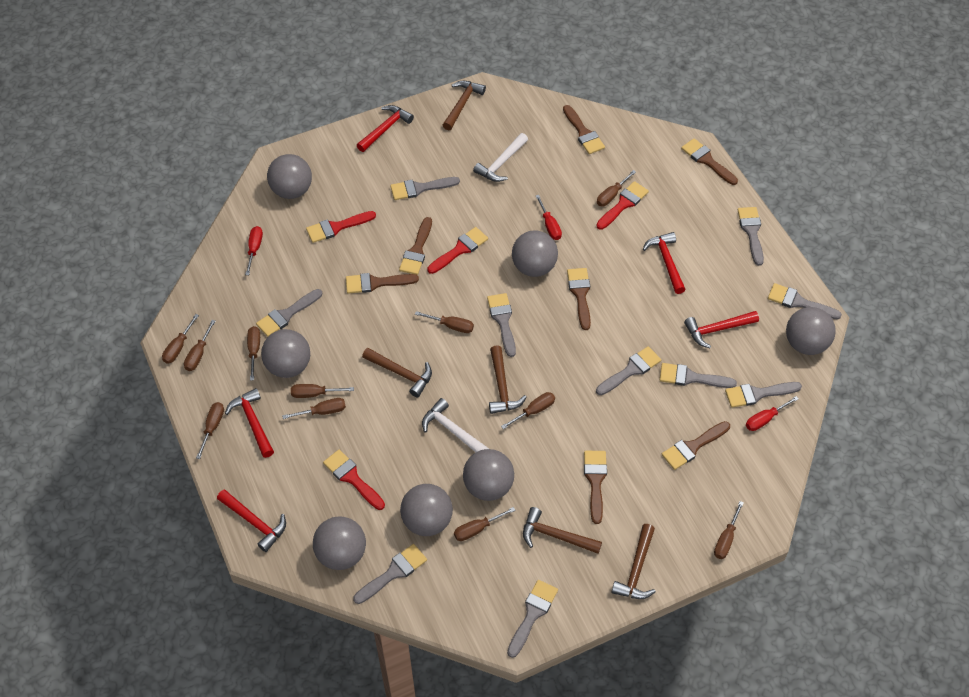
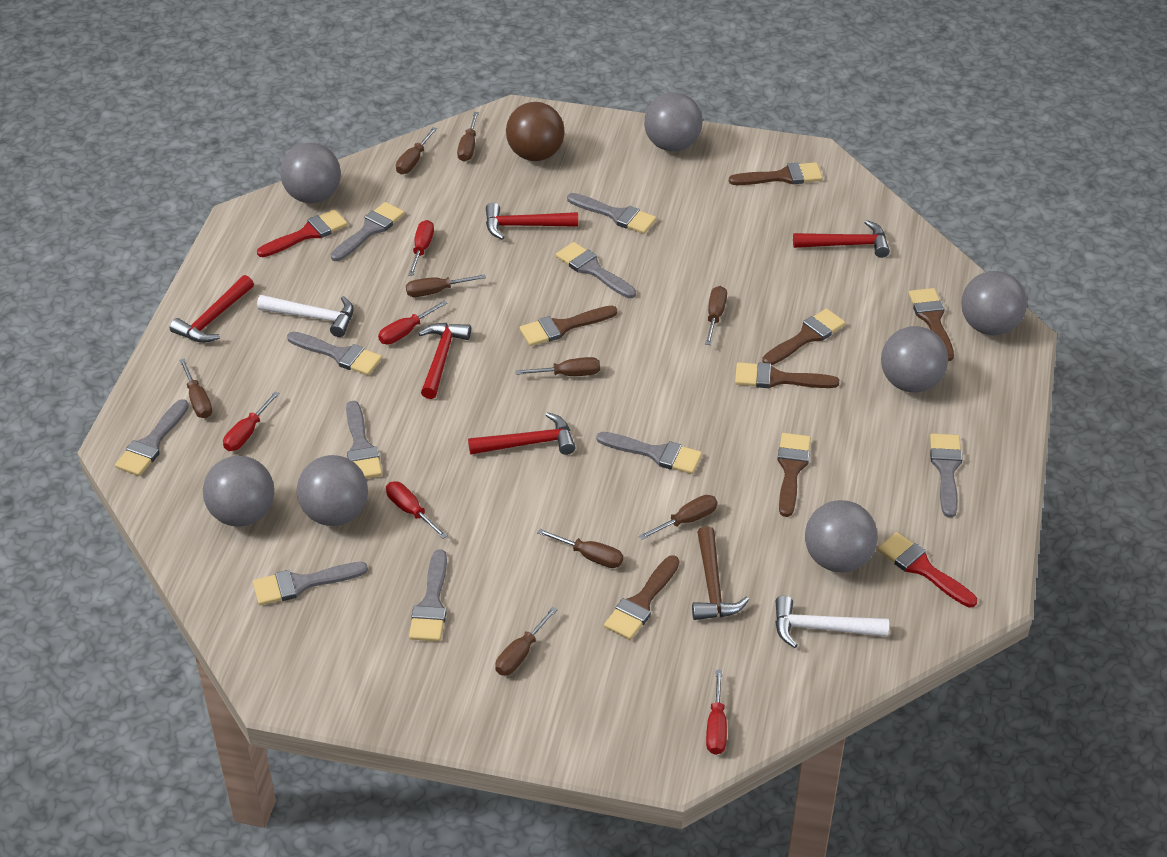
brown ball: none = 0 -> [506,102,565,161] = 1
brown hammer: [362,348,432,397] [443,81,486,130] [489,345,527,414] [523,507,602,554] [611,524,656,599] = 5 -> [692,526,749,620] = 1
brown screwdriver: [162,314,199,364] [184,320,216,371] [196,402,224,459] [247,326,260,380] [282,398,346,419] [291,384,354,398] [415,311,474,333] [454,507,516,541] [501,392,555,429] [597,170,636,206] [714,501,744,559] = 11 -> [179,358,212,418] [396,127,437,174] [406,274,486,297] [457,112,479,162] [495,607,558,676] [516,357,600,376] [537,529,623,568] [639,495,717,540] [705,286,727,345] = 9
red brush: [306,211,376,243] [323,449,385,510] [427,227,488,274] [596,181,649,230] = 4 -> [257,209,348,257] [877,532,977,607] = 2
red screwdriver: [245,226,263,275] [536,195,562,240] [746,396,799,431] = 3 -> [223,392,280,451] [378,301,447,344] [386,482,448,539] [408,220,434,276] [706,670,727,755] = 5

